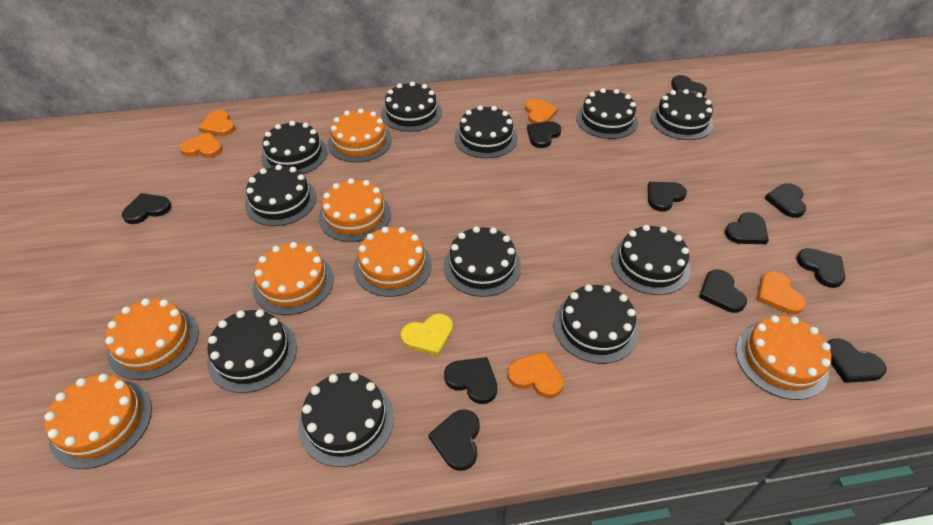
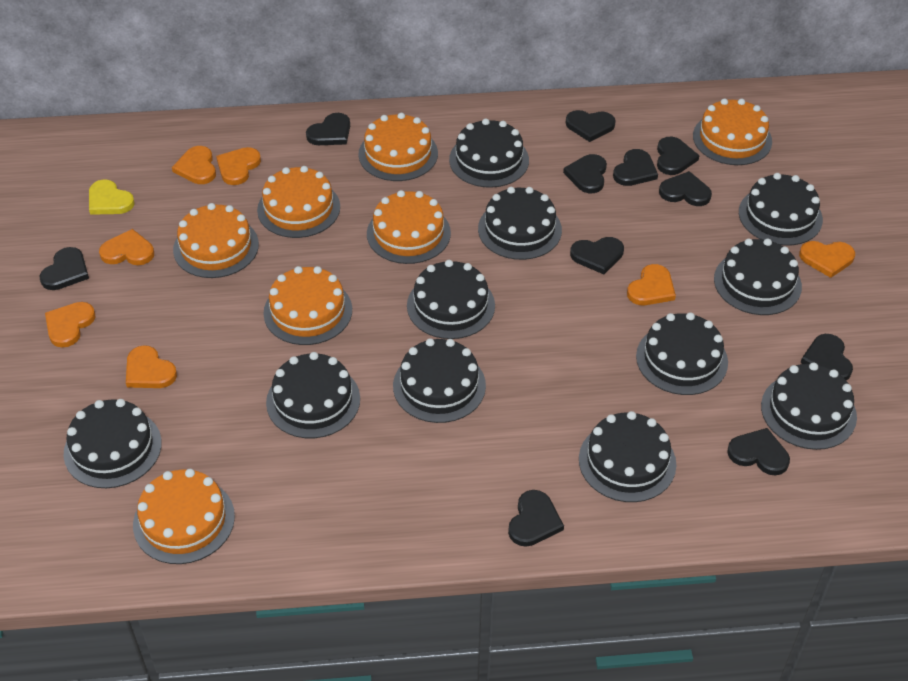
orange heart: [180,132,222,158] [199,110,235,136] [507,351,564,398] [525,99,558,124] [757,271,806,315] = 5 -> [45,302,95,348] [99,229,154,265] [126,345,177,388] [172,146,216,184] [216,147,261,185] [627,264,676,305] [799,241,855,278] = 7

